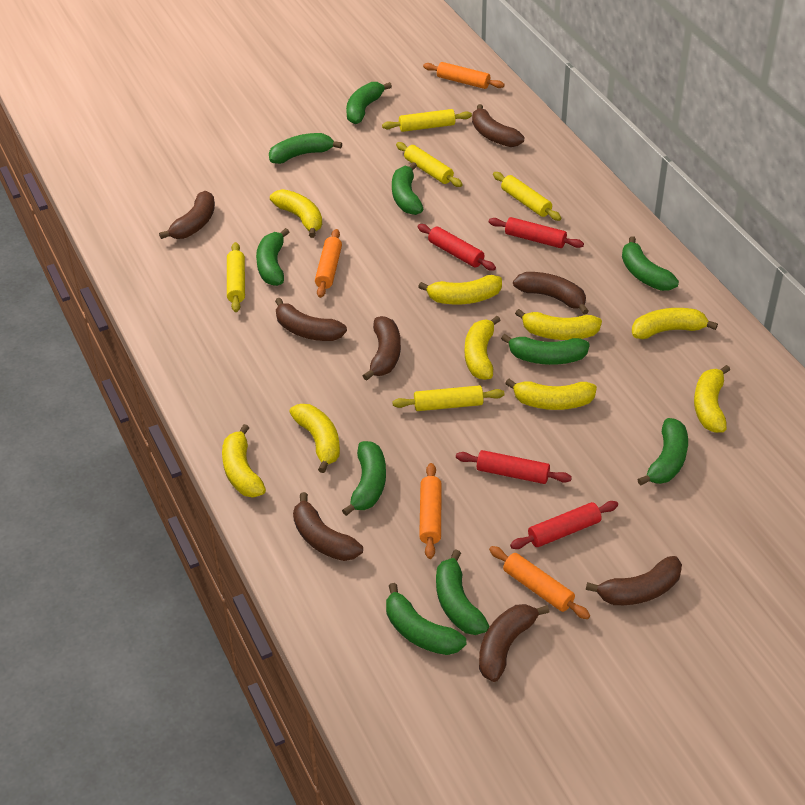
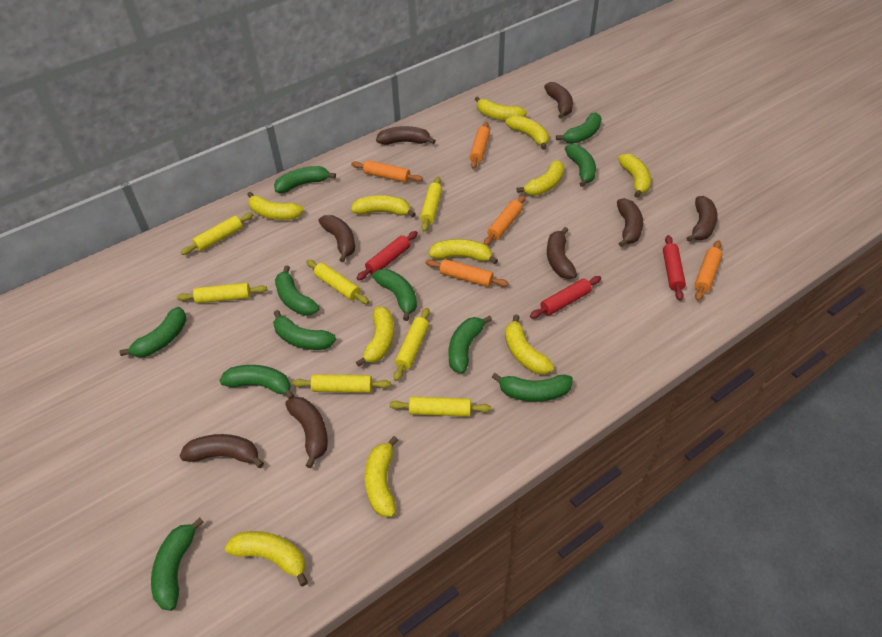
green banana: [256,228,289,286] [269,133,342,164] [342,441,386,516] [346,82,392,124] [386,583,466,655] [392,162,423,215] [436,549,489,635] [501,334,590,365] [622,236,679,291] [637,418,688,486] = 10 -> [120,307,187,357] [151,518,204,611] [219,365,294,399] [273,310,336,350] [274,166,336,193] [275,265,320,316] [372,269,417,321] [449,316,492,374] [492,373,573,402] [556,112,602,144] [565,144,596,187] = 11
orange rolling pin: [315,229,342,298] [419,463,442,559] [423,62,505,89] [489,546,590,619] = 4 -> [351,160,423,183] [426,259,509,287] [470,122,490,169] [484,195,525,245] [694,241,722,301] = 5
red rolling pin: [418,224,496,271] [456,450,572,484] [489,217,584,248] [510,501,618,549] = 4 -> [357,231,418,280] [530,276,601,318] [663,235,686,301] = 3
yellow banana: [222,424,266,497] [270,189,322,238] [289,404,340,473] [418,275,502,304] [465,316,501,380] [505,379,597,410] [515,309,602,340] [632,308,718,339] [694,365,730,433] = 9 -> [225,531,308,586] [247,192,304,220] [351,195,416,217] [356,307,394,367] [365,436,398,517] [429,239,498,264] [475,96,527,121] [505,115,549,150] [505,315,554,374] [517,160,564,196] [618,153,651,198] = 11
yellow rolling pin: [227,242,245,312] [382,109,472,132] [392,385,505,411] [396,142,462,187] [493,172,561,221] = 5 -> [177,283,267,304] [180,213,253,255] [292,374,391,393] [306,260,369,304] [389,397,491,417] [394,308,430,381] [420,177,442,232] = 7

